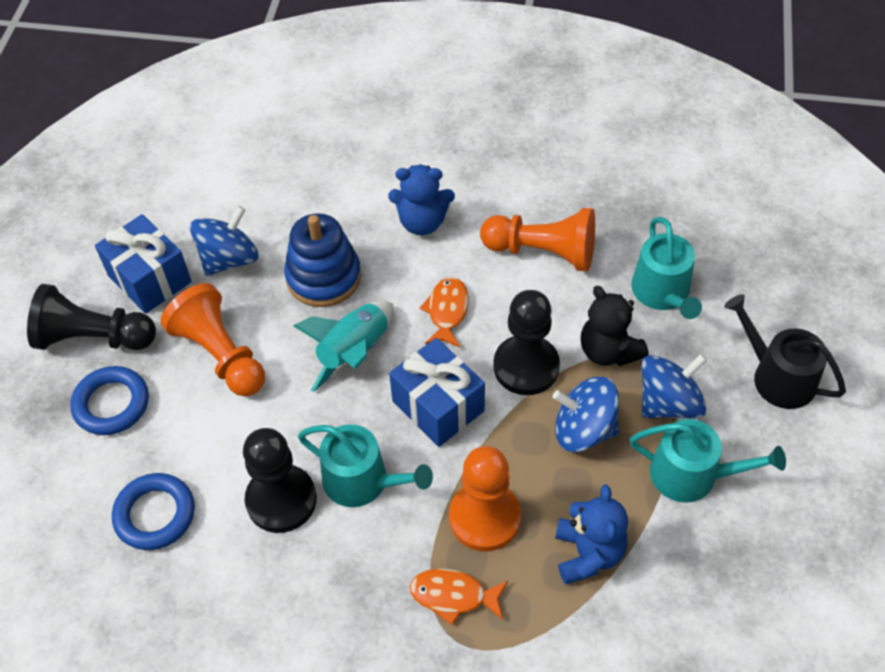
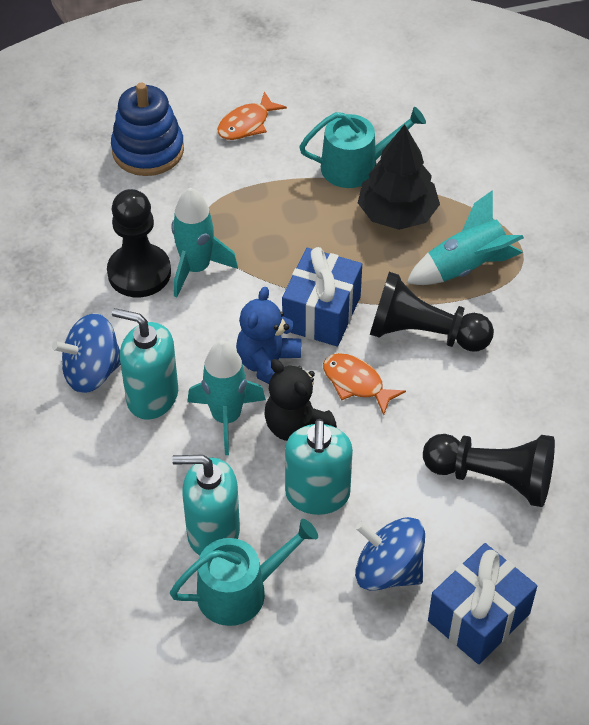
black tree: none = 0 -> [358,124,440,230] = 1
black watering can: [724,294,846,409] = 1 -> none = 0
blue ring: [70,366,149,435] [112,473,195,550] = 2 -> none = 0
blue spinning top: [190,206,258,276] [552,377,619,452] [642,354,707,419] = 3 -> [52,313,121,393] [355,517,425,591] = 2
blue teddy bear: [389,164,455,235] [555,484,628,584] = 2 -> [236,287,301,384] = 1
orange pawn: [161,283,265,396] [449,446,521,552] [480,208,595,271] = 3 -> none = 0
turquoise rocket: [294,301,394,392] = 1 -> [171,187,238,297] [187,341,266,455] [406,190,524,285] = 3
turquoise soap dispenser: none = 0 -> [112,308,178,420] [172,455,240,556] [285,419,353,515] = 3
turquoise watering can: [298,424,433,507] [630,419,786,503] [631,217,702,319] = 3 -> [170,519,318,626] [299,107,426,188] = 2

